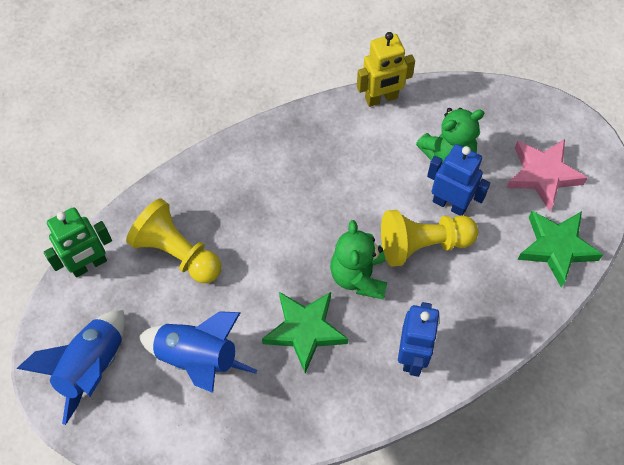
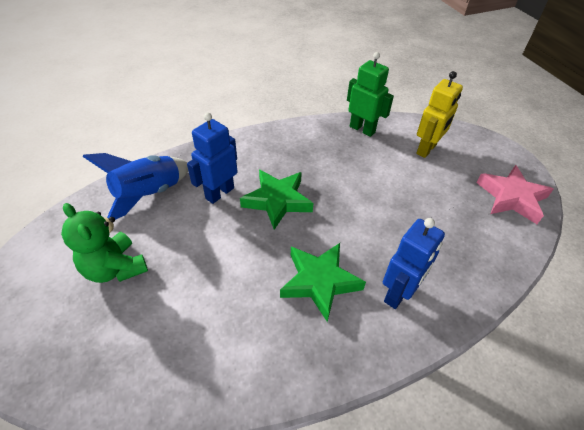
blue rocket: [17,310,125,425] [139,311,257,393] = 2 -> [83,153,188,220] = 1
green teddy bear: [330,220,387,299] [416,108,484,163] = 2 -> [61,203,148,283] = 1
yellow pawn: [126,198,221,283] [381,210,478,267] = 2 -> none = 0

